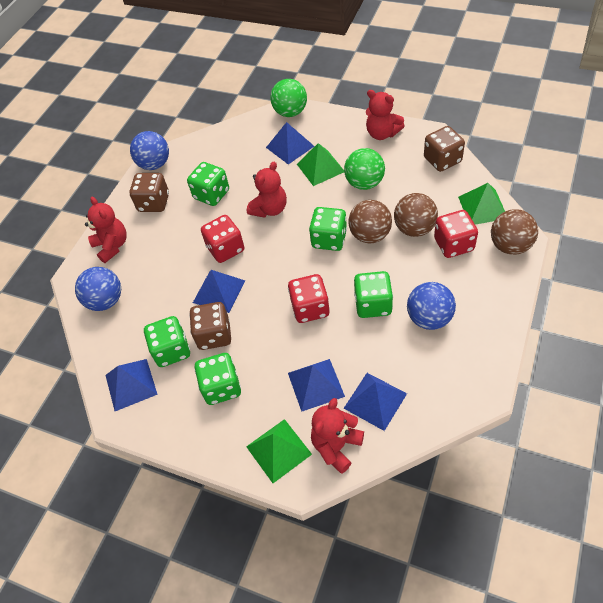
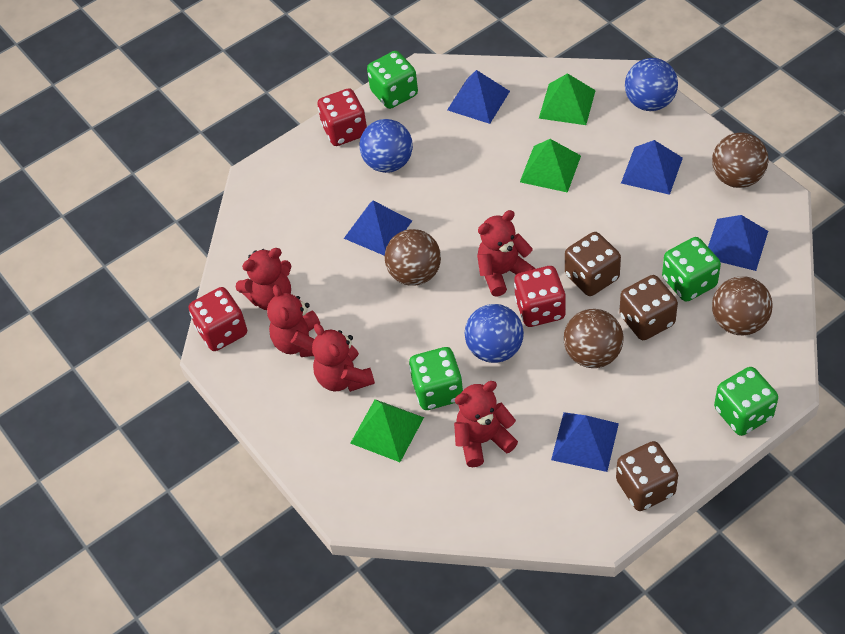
brown ball: [348,200,392,243] [394,193,438,237] [491,209,538,255] = 3 -> [385,229,441,286] [564,309,623,368] [712,133,768,188] [712,276,773,335] = 4
green ball: [270,79,307,117] [344,148,385,190] = 2 -> none = 0
green dice: [144,316,190,367] [187,162,229,206] [194,353,241,405] [309,207,347,251] [354,271,393,318] = 5 -> [367,51,418,109] [409,347,463,410] [662,237,721,302] [714,367,778,436] = 4
red teddy bear: [85,197,127,263] [247,162,287,218] [311,398,364,474] [366,90,404,140] = 4 -> [236,248,291,310] [267,285,320,357] [312,324,375,392] [454,381,518,467] [477,210,535,297] = 5

